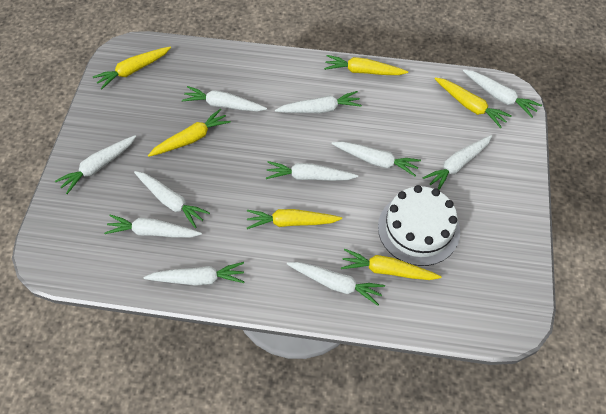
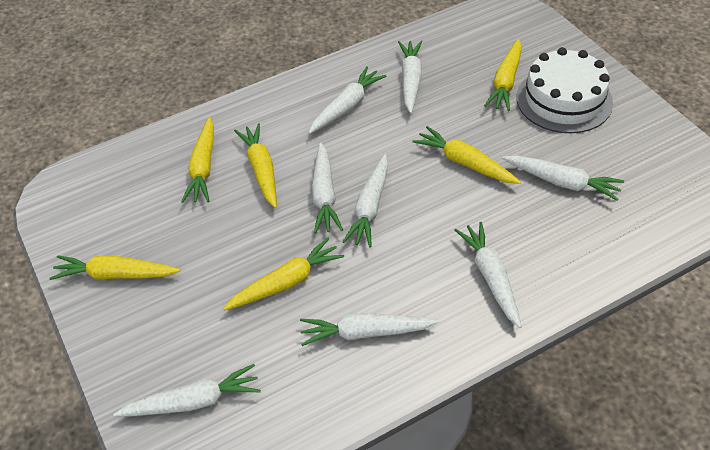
white carrot: [55,135,136,194] [104,215,202,238] [134,171,210,228] [143,262,245,286] [182,86,267,111] [266,161,358,181] [275,91,362,113] [287,262,385,306] [332,141,421,176] [422,135,492,190] [463,70,542,118] = 11 -> [113,364,261,417] [300,313,439,346] [308,66,387,134] [312,142,343,234] [342,154,388,247] [398,41,422,113] [454,222,522,328] [502,155,624,201] = 8

